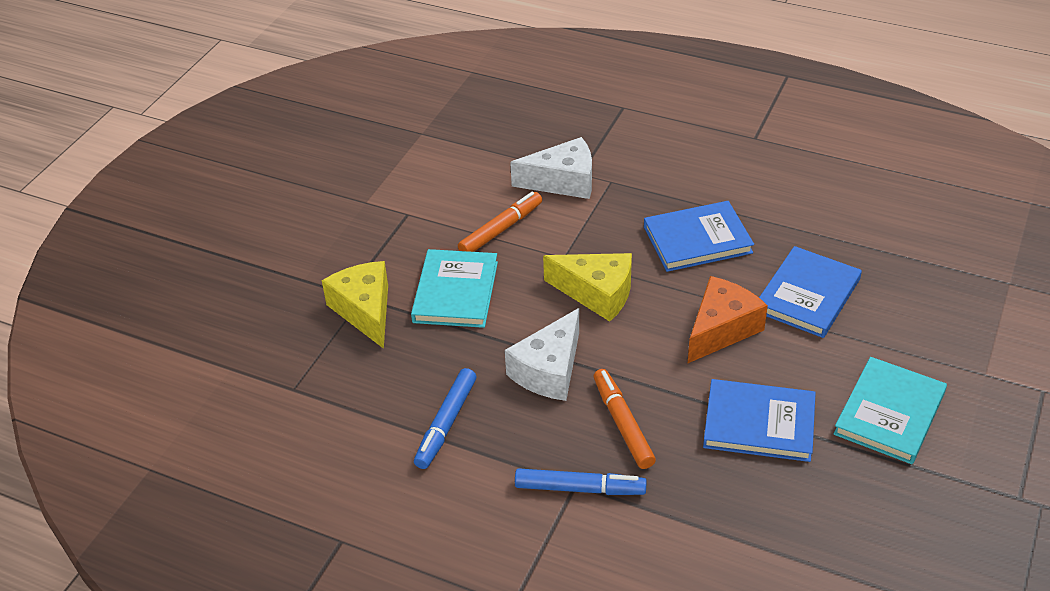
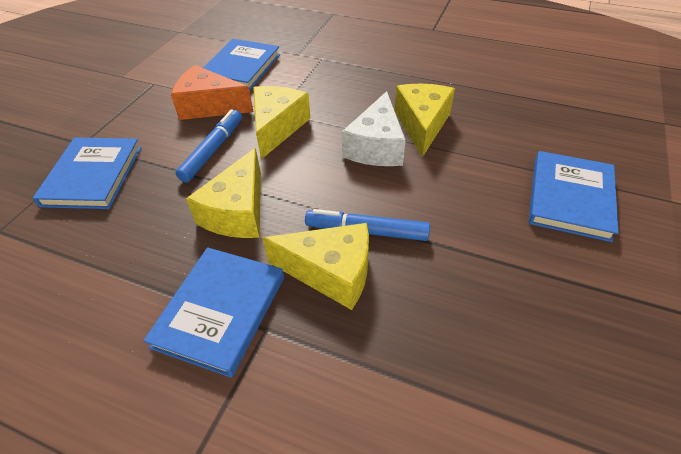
blue book: [644,201,754,272] [703,379,816,462] [759,246,862,338] = 3 -> [33,137,141,209] [143,247,284,378] [203,39,280,91] [529,151,619,242] = 4
orange marker: [458,192,542,252] [593,369,656,469] = 2 -> none = 0
turquoise book: [411,249,498,328] [833,357,947,464] = 2 -> none = 0
white cheese: [505,308,579,401] [510,137,592,199] = 2 -> [342,91,406,166] = 1
yellow cheese: [322,261,388,349] [543,253,632,322] = 2 -> [186,148,261,238] [253,86,311,159] [262,223,369,310] [395,84,455,157] = 4

